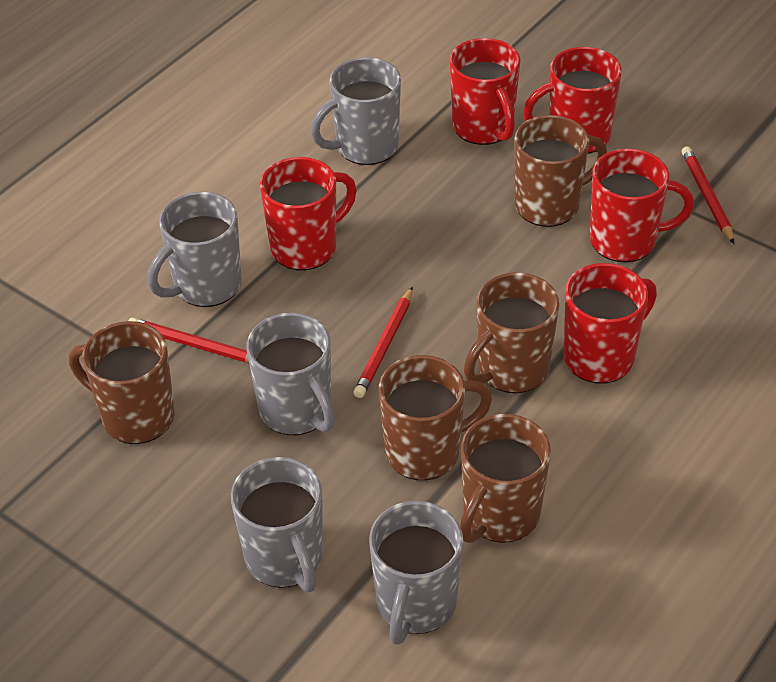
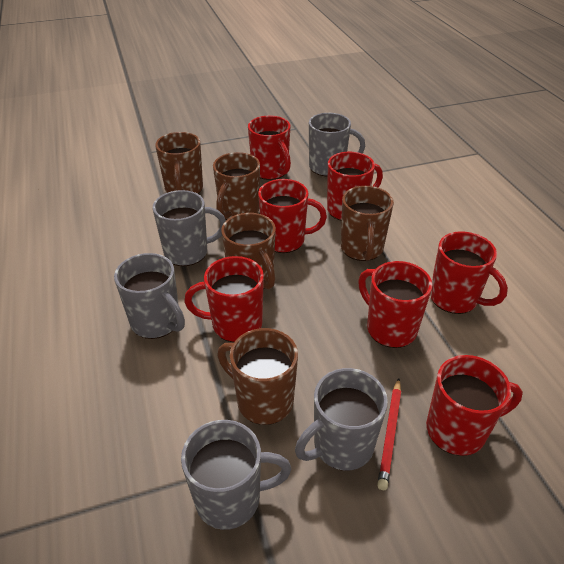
red mug: [260,157,357,270] [450,38,521,145] [523,47,622,154] [563,263,657,383] [590,149,694,263] = 5 -> [184,256,264,342] [248,116,291,180] [258,179,327,253] [327,152,383,221] [358,261,432,348] [426,355,523,456] [430,231,508,314] = 7
red pencil: [129,318,249,363] [353,287,413,398] [682,146,734,244] = 3 -> [377,378,401,490] = 1

